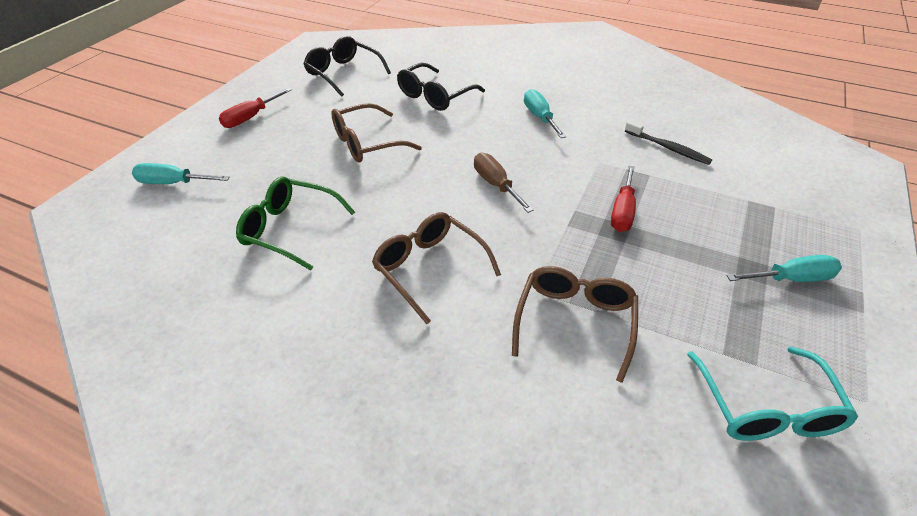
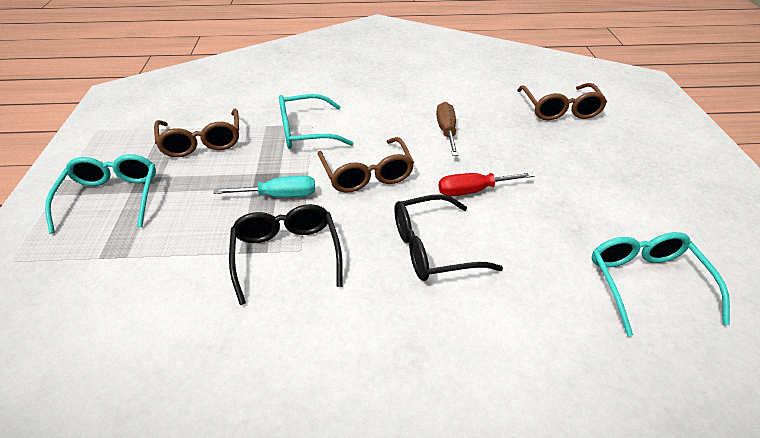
black toothbrush: [625,121,712,165] = 1 -> none = 0
green glasses: [236,176,355,271] = 1 -> none = 0
red screwdriver: [219,88,292,128] [611,166,636,232] = 2 -> [438,172,534,196] = 1
turquoise glasses: [687,346,858,441] = 1 -> [45,154,156,234] [279,94,354,149] [592,232,730,336] = 3
turquoise screwdriver: [132,163,230,184] [524,89,566,138] [727,255,842,282] = 3 -> [213,175,315,198] = 1

